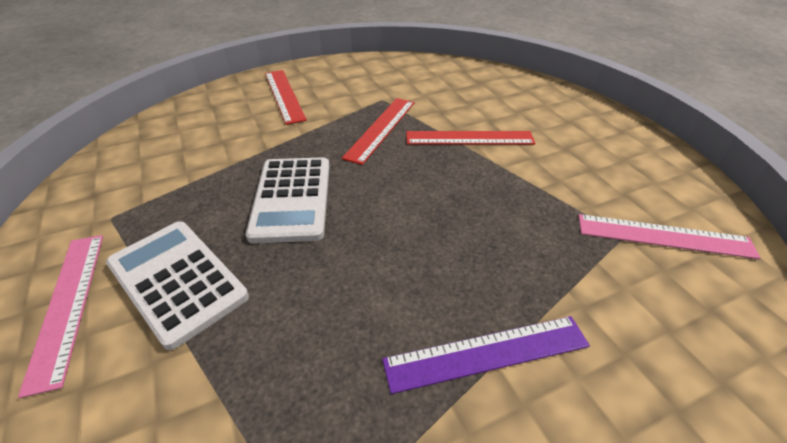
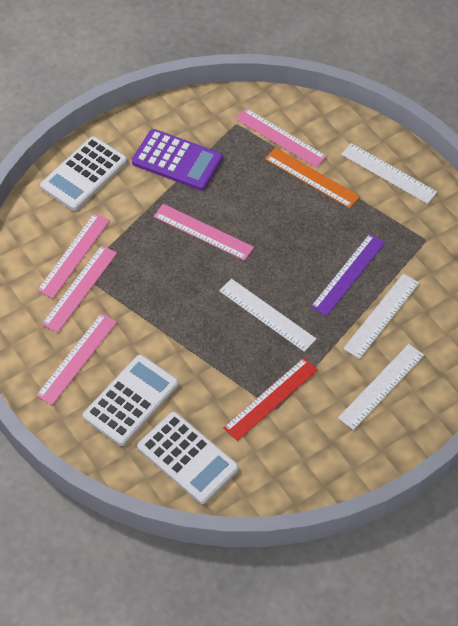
orange ruler: none = 0 -> [265,148,360,208] = 1
pink ruler: [18,235,103,398] [578,214,760,259] = 2 -> [36,313,117,405] [37,213,110,298] [42,245,117,333] [153,204,254,261] [235,108,327,168] = 5
purple calculator: none = 0 -> [132,129,223,190] = 1
red ruler: [265,70,307,125] [342,98,415,165] [406,131,535,145] = 3 -> [223,358,318,441] = 1
white calculator: [106,221,249,350] [246,157,330,244] = 2 -> [40,136,127,211] [83,355,179,446] [137,412,239,504] = 3
white ruler: none = 0 -> [219,279,316,352] [338,344,424,430] [341,143,437,204] [343,273,419,359] = 4

